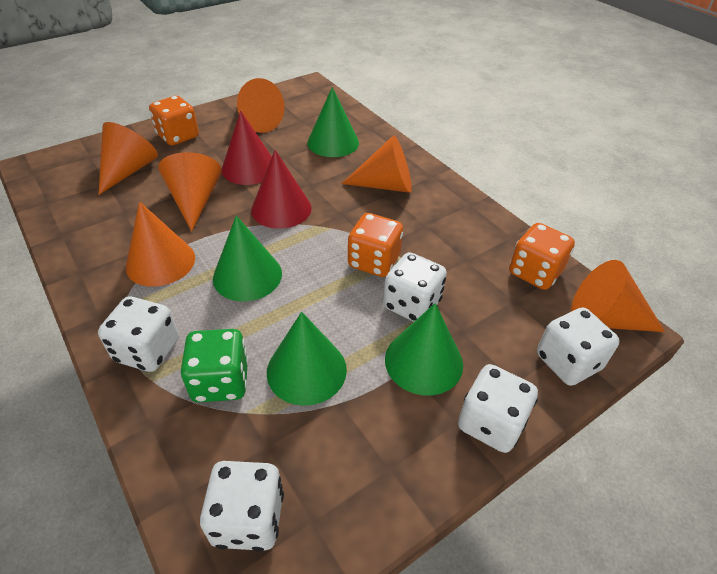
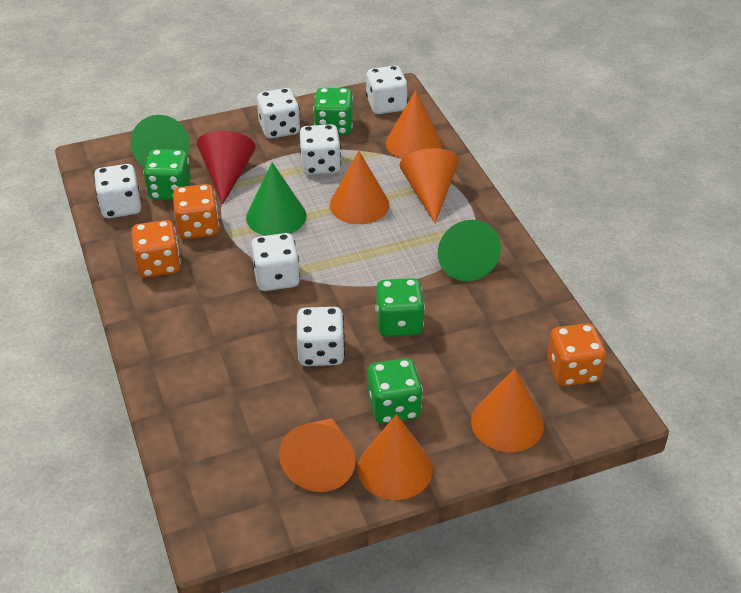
green cone: [213,215,282,301] [267,312,347,406] [307,87,359,157] [385,303,463,395] = 4 -> [130,115,190,167] [246,162,306,236] [438,220,501,281] = 3
green dice: [181,329,249,402] = 1 -> [143,149,191,200] [313,88,353,135] [368,358,423,424] [375,278,425,337] = 4
red cone: [222,111,272,185] [251,150,312,229] = 2 -> [197,131,256,205] = 1
white dice: [98,297,179,372] [200,461,284,551] [383,252,447,322] [458,364,538,453] [537,307,620,386] = 5 -> [94,164,141,218] [251,233,300,291] [257,88,300,139] [296,307,345,366] [299,124,341,175] [366,66,408,114] = 6

